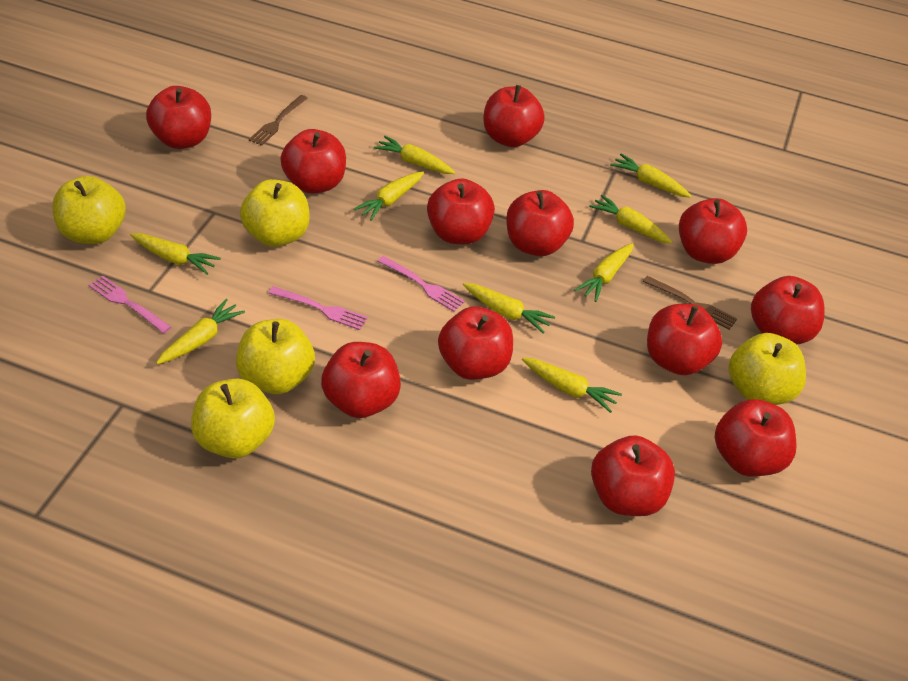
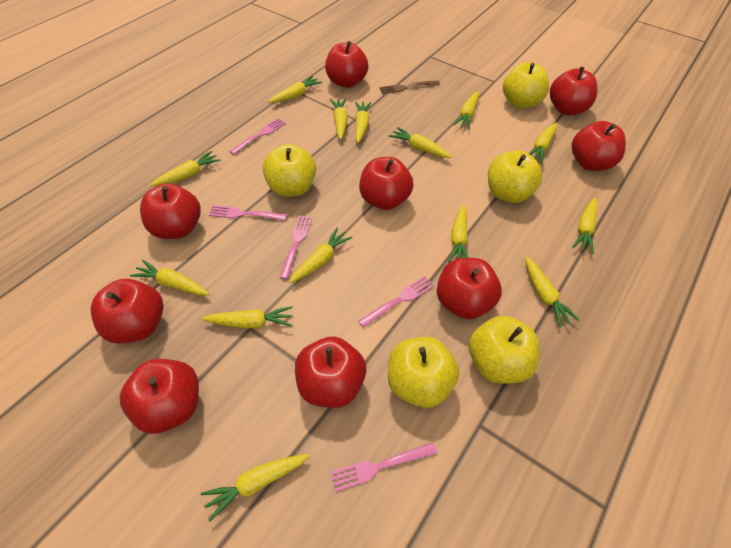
brown fork: [249,95,308,146] [643,276,737,330] = 2 -> [379,80,440,94] = 1
pink fork: [89,275,171,333] [269,286,368,330] [378,256,465,312] = 3 -> [209,205,287,221] [229,118,286,155] [279,216,312,279] [330,442,437,492] [358,276,434,328] = 5
red apple: [146,86,211,149] [281,129,346,194] [321,342,401,418] [427,178,495,244] [438,306,513,380] [483,85,545,147] [506,190,574,256] [591,435,675,516] [647,304,722,375] [679,198,747,264] [715,399,797,477] [751,276,825,344] = 12 -> [91,279,163,344] [120,359,199,434] [140,183,201,239] [295,336,366,408] [325,41,369,88] [359,157,414,210] [437,258,502,319] [550,67,598,115] [572,121,626,171] = 9
yellow carrot: [130,233,221,275] [156,299,245,364] [354,171,424,221] [374,136,455,174] [463,283,555,334] [522,358,622,413] [574,243,634,302] [589,195,672,244] [610,154,692,198] = 9 -> [130,260,209,295] [151,151,221,186] [201,454,309,521] [202,306,293,328] [268,75,322,103] [289,228,353,283] [330,98,347,140] [355,101,371,143] [389,127,452,158] [448,205,468,262] [453,91,479,129] [525,257,580,327] [529,123,557,163] [572,198,597,254] = 14

